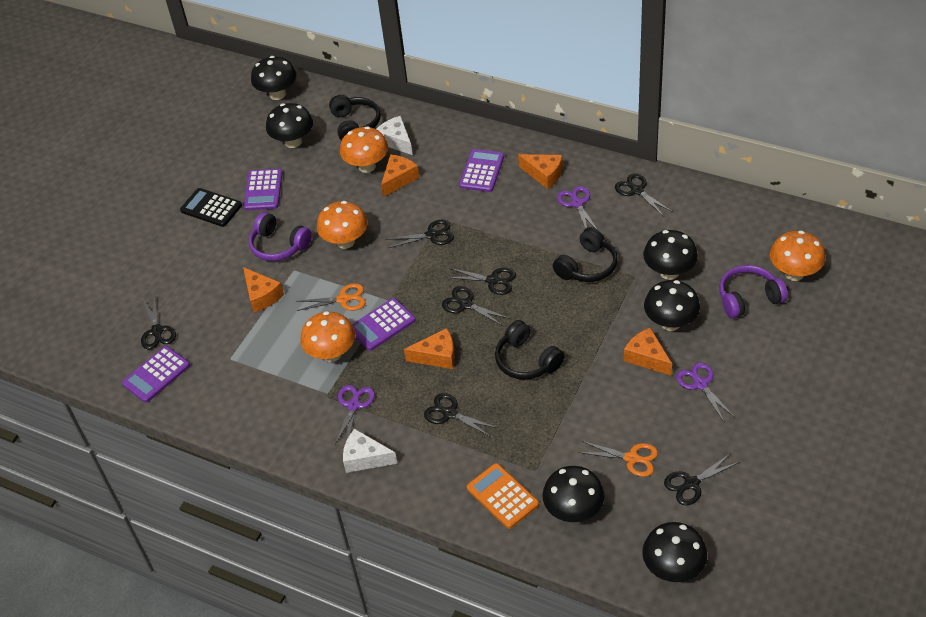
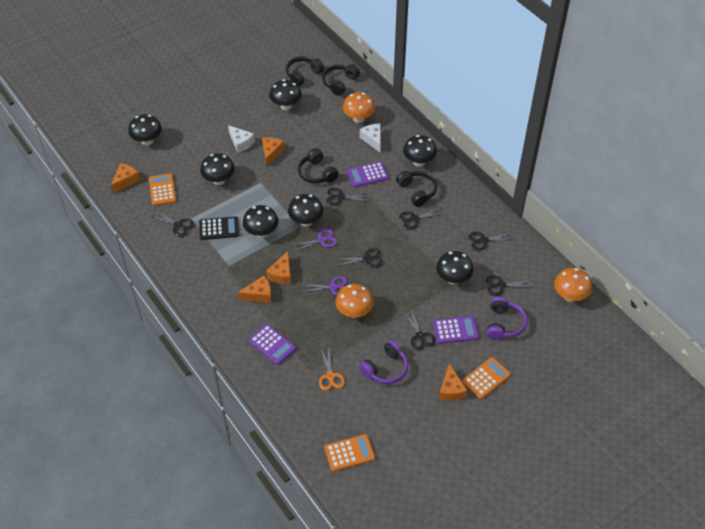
black headphones: [329,95,381,141] [495,320,564,380] [553,227,618,282] = 3 -> [286,56,324,86] [298,148,339,183] [322,64,360,96] [396,171,437,207] = 4
black mushroom: [251,56,296,100] [266,103,313,148] [542,466,605,522] [642,522,707,582] [643,230,698,280] [644,280,700,331] = 6 -> [128,114,162,145] [200,153,235,185] [243,205,278,238] [269,79,302,110] [288,194,323,227] [403,135,437,167] [436,251,474,285] = 7
orange calculator: [467,463,539,529] = 1 -> [149,173,176,206] [324,434,375,472] [462,357,511,399] = 3
orange mushroom: [300,311,355,362] [317,201,368,249] [340,126,388,173] [770,230,825,281] = 4 -> [336,284,374,318] [343,92,375,123] [554,268,592,302] = 3
orange scissors: [297,283,365,311] [578,441,658,477] = 2 -> [319,347,345,391] = 1
purple calculator: [122,346,190,403] [244,169,283,210] [352,298,416,351] [459,149,504,192] = 4 -> [249,324,296,365] [347,162,389,187] [433,316,479,344] = 3
purple scissors: [334,385,375,446] [557,186,598,230] [676,362,735,422] = 3 -> [290,229,338,252] [301,276,348,296] = 2

